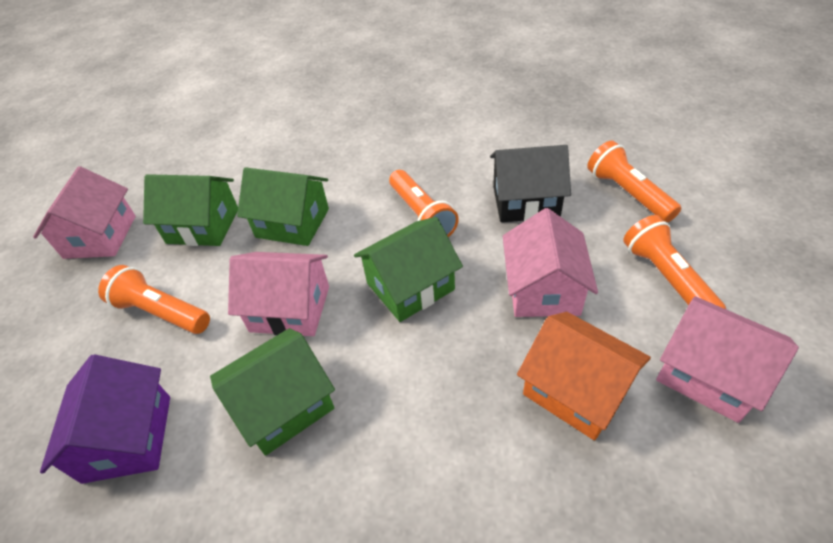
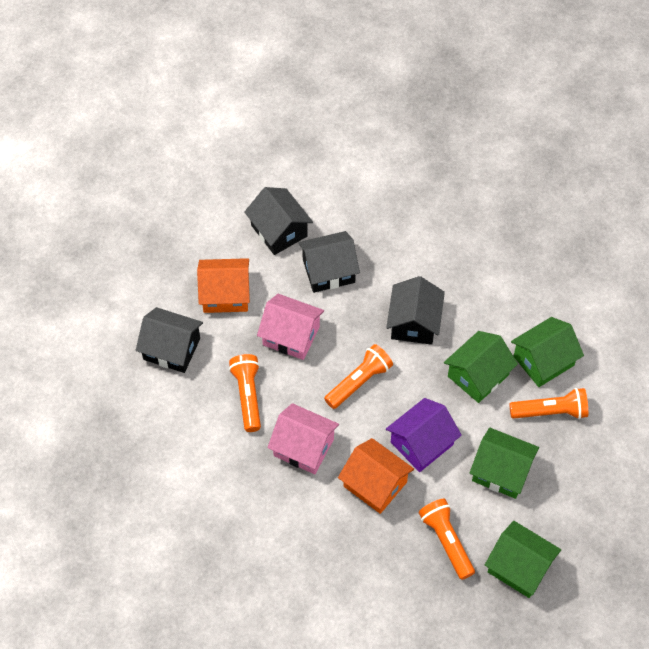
black house: [490,145,571,222] = 1 -> [136,307,203,373] [244,187,313,255] [298,231,360,293] [386,276,445,345] = 4
orange house: [517,312,651,440] = 1 -> [197,258,250,313] [338,438,414,514] = 2
pink house: [33,166,136,259] [228,252,329,336] [503,208,598,317] [656,296,799,423] = 4 -> [257,294,324,360] [268,403,339,474] = 2

